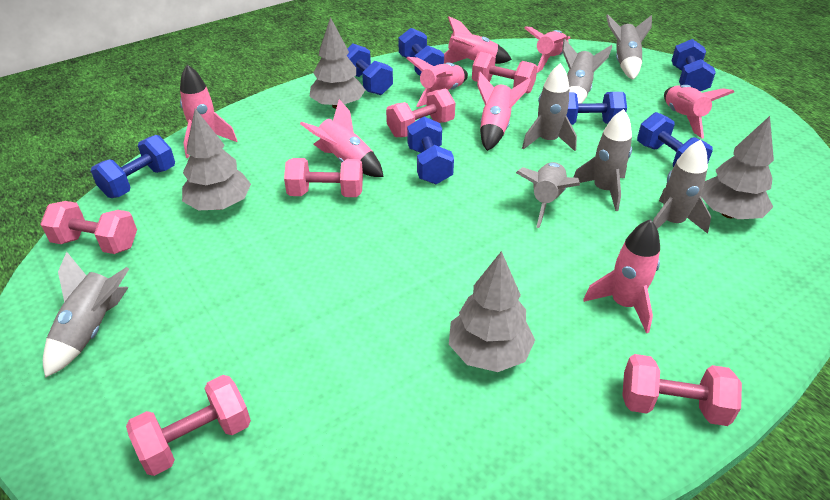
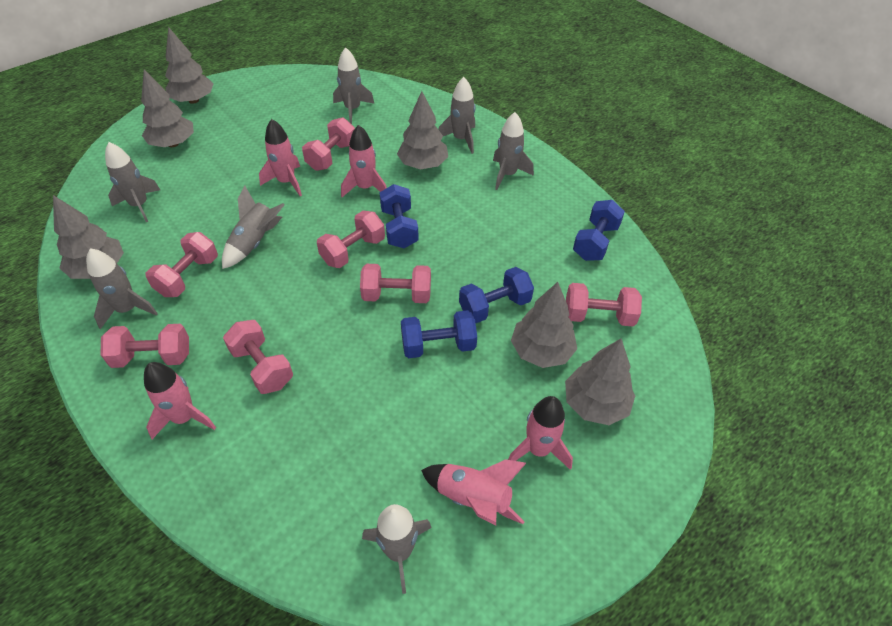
blue dumbbell: [91,135,175,198] [347,44,393,95] [398,28,444,75] [407,117,454,184] [566,92,627,125] [637,112,713,167] [672,39,716,91] = 7 -> [380,184,419,248] [401,310,477,358] [459,267,534,323] [573,200,625,261] = 4
grey tree: [182,109,251,210] [310,17,365,109] [449,251,535,372] [700,116,774,219] = 4 -> [53,195,124,279] [141,70,194,147] [165,27,214,104] [397,91,448,169] [511,282,577,368] [565,338,635,425] = 6
pink dumbbell: [40,201,137,254] [126,375,251,476] [284,158,363,197] [386,88,455,137] [472,52,537,93] [622,354,742,426] = 6 -> [100,324,189,368] [146,232,218,297] [223,320,293,394] [302,117,355,171] [317,211,385,268] [360,264,431,303] [566,283,642,326] = 7
pink rocket: [180,64,237,158] [300,99,384,177] [406,57,468,107] [444,16,512,64] [477,72,531,151] [524,26,571,73] [583,219,660,333] [664,85,734,138] = 8 -> [144,362,216,439] [259,119,302,196] [341,125,387,197] [421,459,526,525] [508,396,573,470] = 5

